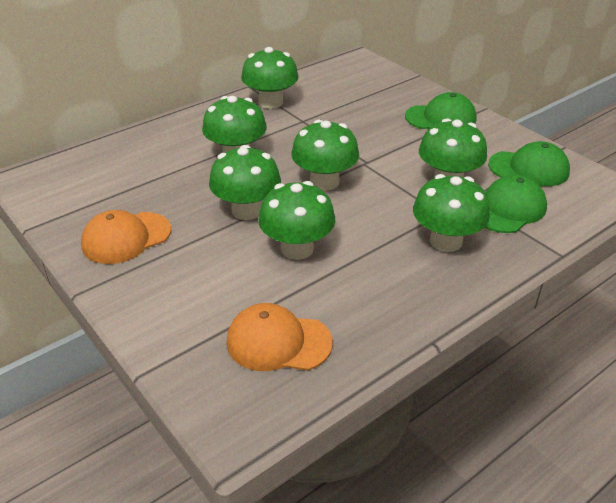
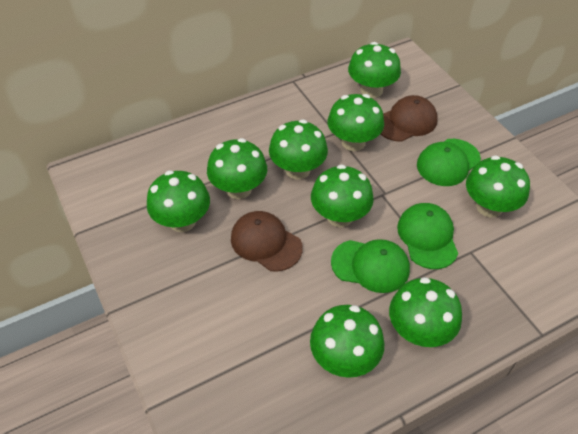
brown cap: none = 0 -> [231,211,303,272] [381,95,438,142] = 2
green mushroom: [202,96,267,153] [209,145,281,220] [241,47,299,109] [258,181,335,260] [291,120,359,191] [413,174,490,252] [419,118,487,178] = 7 -> [147,170,210,232] [207,138,267,199] [269,119,328,180] [310,305,384,378] [311,164,374,227] [328,94,384,151] [348,42,401,98] [389,277,462,347] [466,155,530,218] = 9
orange cap: [81,210,171,264] [226,303,333,371] = 2 -> none = 0

